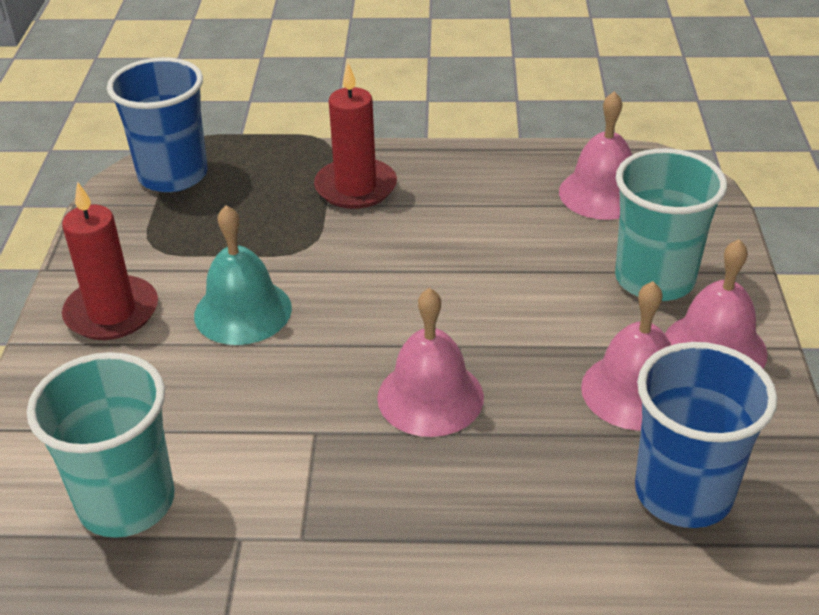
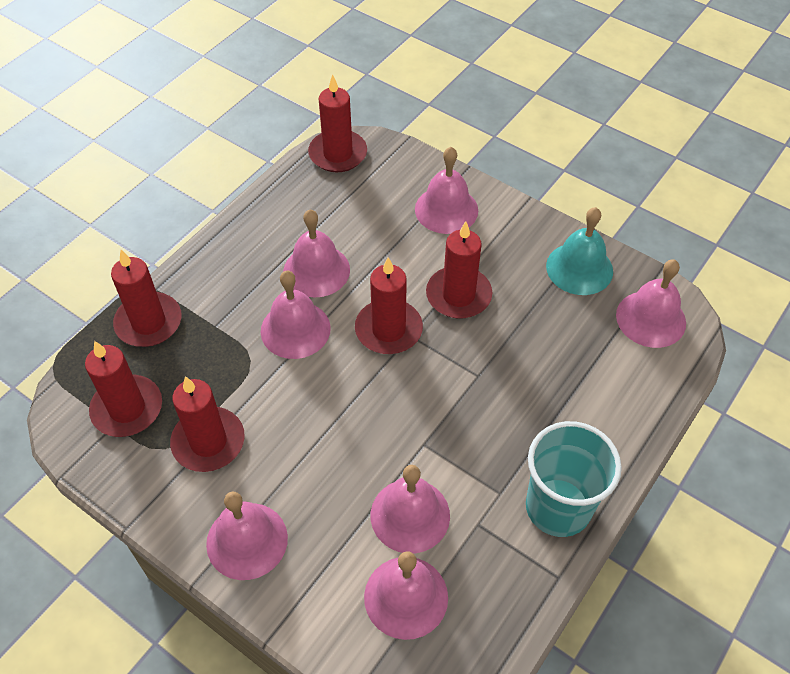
blue cup: [107,57,208,192] [635,342,777,528] = 2 -> none = 0
pink bell: [377,288,484,437] [559,91,632,220] [581,281,671,430] [665,239,768,369] = 4 -> [206,492,288,580] [261,271,331,359] [283,210,350,298] [364,551,448,640] [371,465,450,553] [415,147,478,234] [616,259,686,348] = 7
red candle: [62,181,158,340] [314,63,397,209] = 2 -> [85,341,162,437] [111,250,182,347] [170,376,245,472] [308,74,367,172] [355,257,423,354] [426,221,492,319] = 6
turquoise cup: [27,352,175,538] [615,148,727,301] = 2 -> [526,421,622,537] = 1

